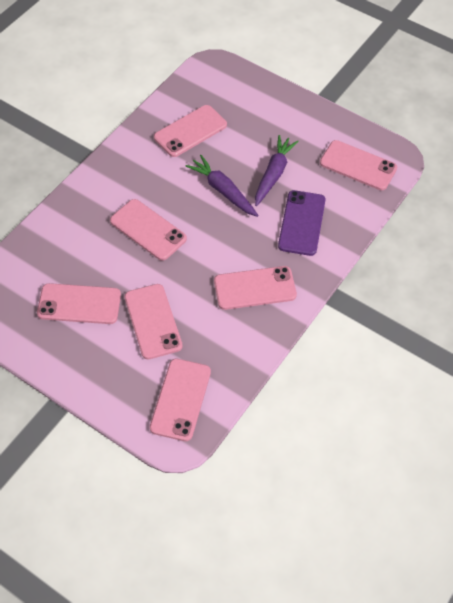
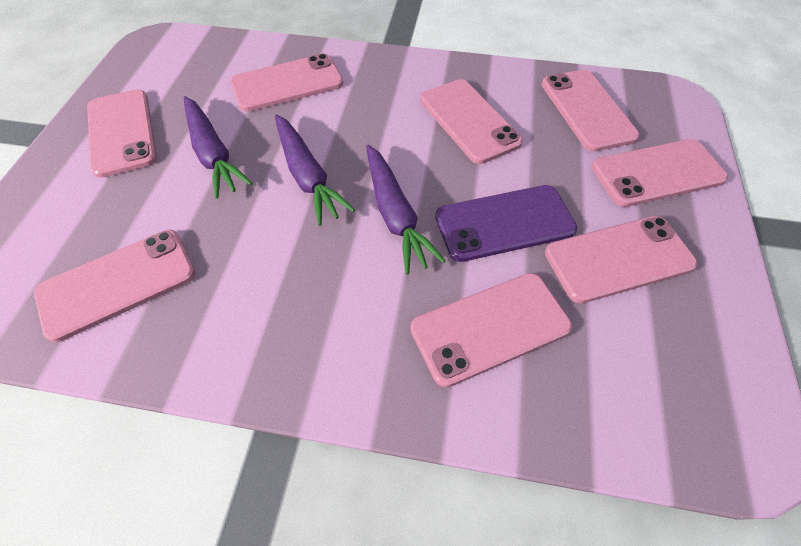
pink phone: [37,283,121,324] [110,199,187,261] [124,284,183,359] [150,359,211,441] [154,105,227,157] [214,266,297,310] [320,140,397,190] = 7 -> [34,230,195,342] [87,89,157,178] [230,53,343,112] [410,273,572,387] [420,79,523,164] [542,70,640,152] [545,216,697,304] [592,139,728,207] = 8
purple carrot: [185,155,259,217] [255,135,299,206] = 2 -> [184,96,252,199] [275,115,355,226] [366,145,445,275] = 3

